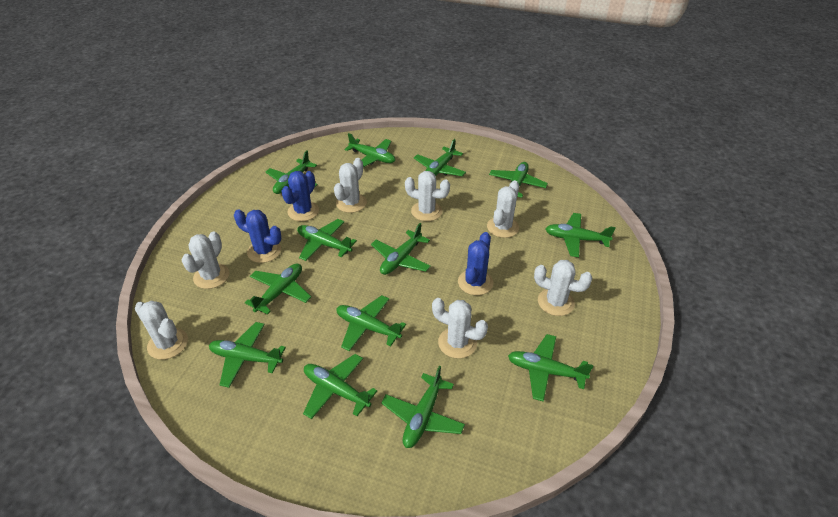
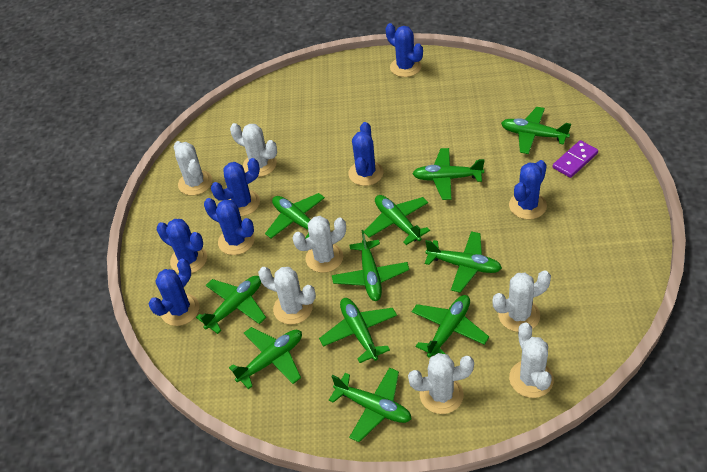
blue cactus: [234,209,281,263] [281,171,319,221] [458,232,494,295] = 3 -> [149,259,199,326] [157,219,207,274] [204,198,255,255] [211,158,260,216] [349,122,384,186] [386,23,423,77] [509,160,547,219] = 7
green plane: [209,322,286,388] [245,264,311,315] [266,151,317,194] [297,219,357,261] [303,354,377,419] [336,295,406,351] [344,133,395,167] [371,223,431,275] [381,366,465,448] [414,139,466,176] [489,162,548,198] [508,334,593,402] [545,213,616,257] = 13 -> [196,276,266,334] [229,327,302,389] [265,193,330,239] [319,298,397,363] [329,368,412,442] [332,230,409,301] [364,195,430,245] [412,148,485,200] [412,295,489,358] [425,231,502,293] [501,107,571,154] = 11
purple domino: none = 0 -> [552,140,598,178] = 1

